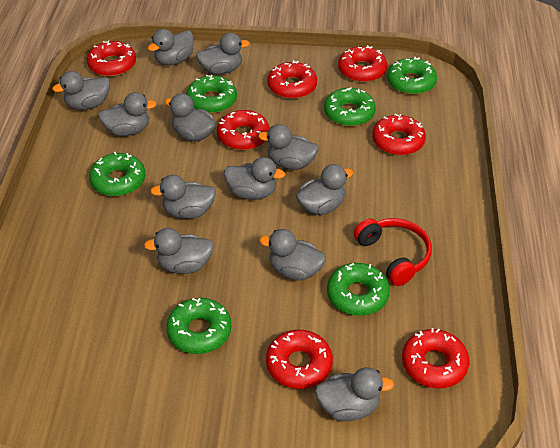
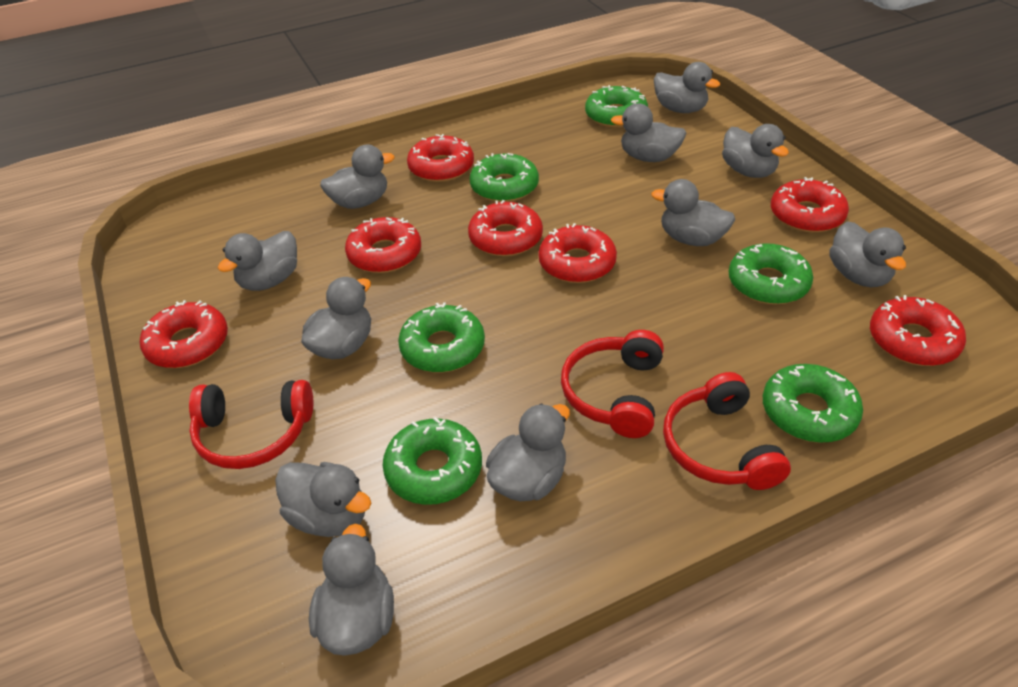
grey duck: [52,71,110,110] [98,92,157,136] [144,228,214,274] [148,29,194,66] [150,175,216,219] [165,93,216,142] [196,33,250,75] [224,157,285,200] [258,124,319,170] [259,229,326,280] [296,164,353,215] [315,367,394,421] = 12 -> [218,231,297,291] [275,462,371,537] [301,277,371,359] [309,524,394,656] [320,144,395,209] [486,404,570,501] [611,103,687,162] [651,179,735,246] [654,62,720,113] [722,124,789,178] [829,221,906,287] = 11
red headphones: [354,218,432,286] = 1 -> [189,380,313,469] [561,330,664,438] [663,372,791,490] = 3

